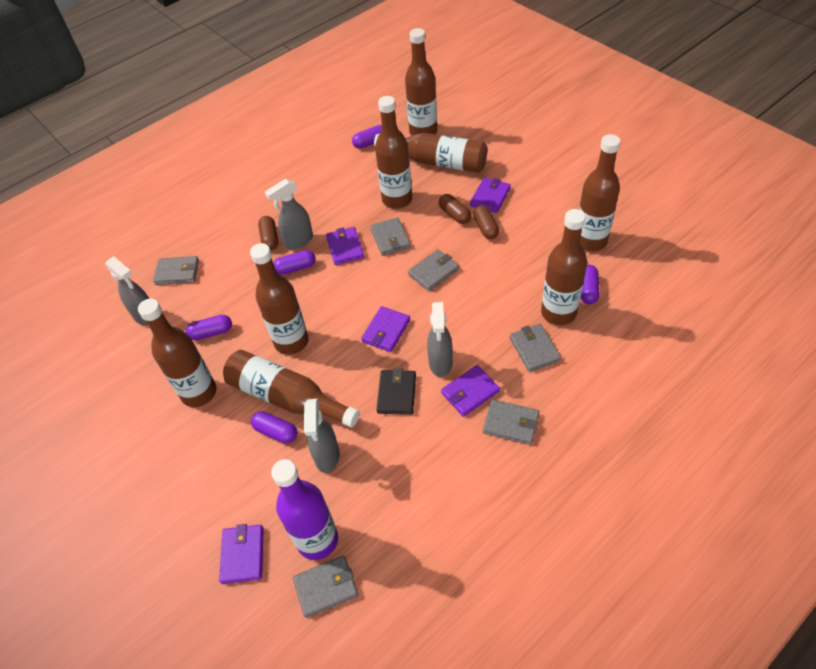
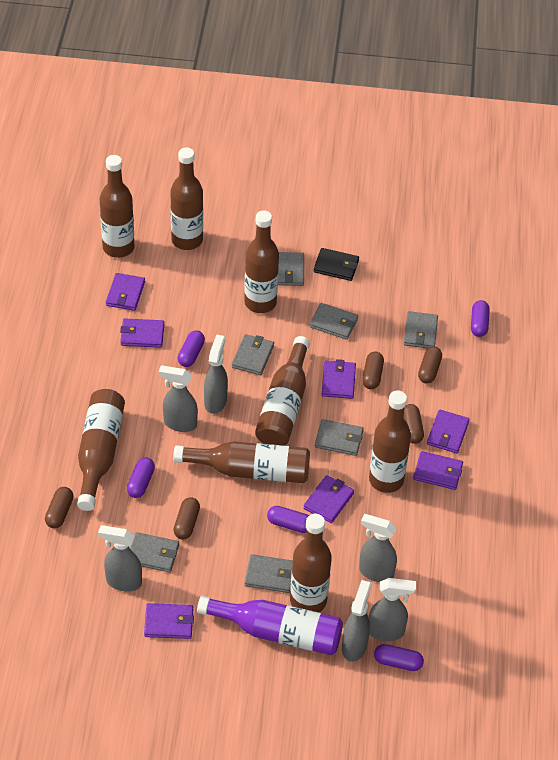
brown capsule: [258,216,278,250] [439,194,471,224] [473,205,499,239] = 3 -> [45,487,73,528] [173,497,200,539] [362,352,384,389] [404,404,424,444] [418,347,442,384] = 5
grey spray bottle: [105,256,150,326] [265,179,313,249] [304,399,340,473] [427,302,453,377] = 4 -> [98,525,142,592] [158,365,198,432] [204,334,228,414] [342,580,371,662] [359,514,397,582] [369,578,416,641] = 6
grey wallet: [153,256,199,285] [293,556,358,618] [370,217,411,256] [408,249,459,291] [483,399,539,445] [510,324,561,372] = 6 -> [130,532,179,572] [232,334,274,375] [245,554,293,593] [278,252,304,286] [310,303,358,340] [315,419,363,456] [404,311,438,348] = 7
purple wallet: [219,524,264,584] [326,227,364,265] [361,306,410,352] [441,365,500,417] [470,178,511,213] = 5 -> [106,273,145,311] [120,318,164,348] [144,603,194,639] [303,475,354,523] [322,359,356,399] [413,451,463,490] [427,409,470,453] = 7

